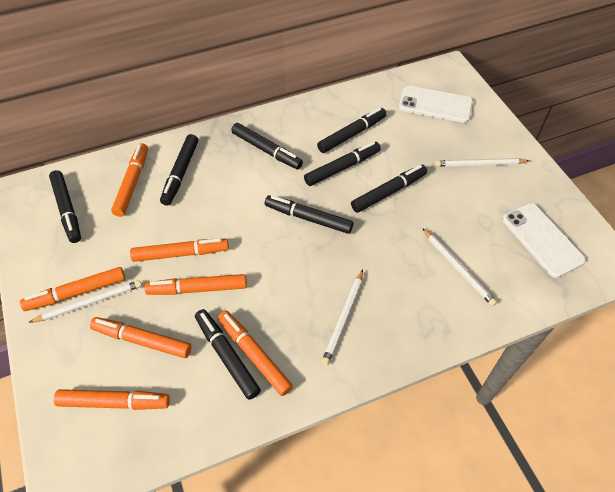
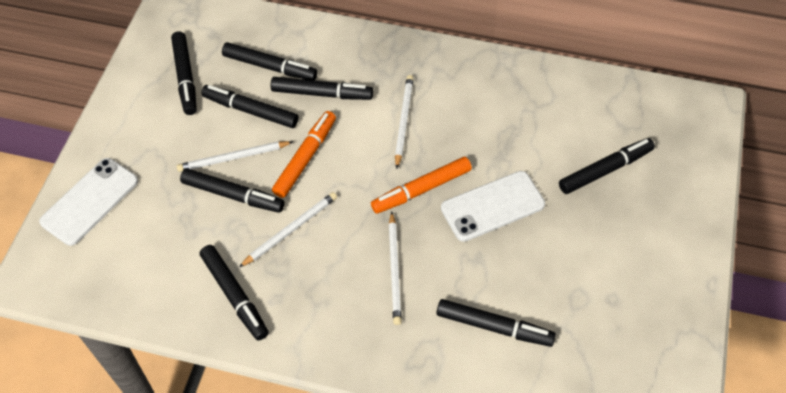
orange marker: [20,267,125,311] [54,389,170,410] [90,317,191,358] [111,143,148,217] [130,238,229,262] [145,274,247,295] [218,311,293,396] = 7 -> [272,111,336,198] [371,157,472,213] = 2

